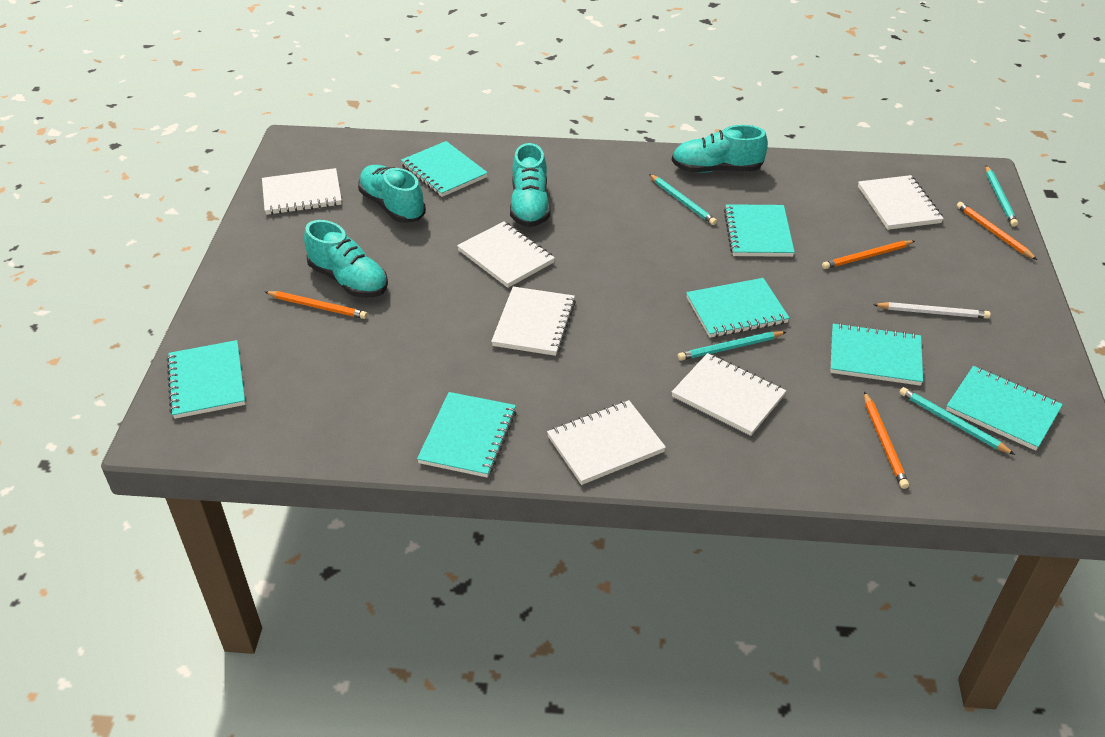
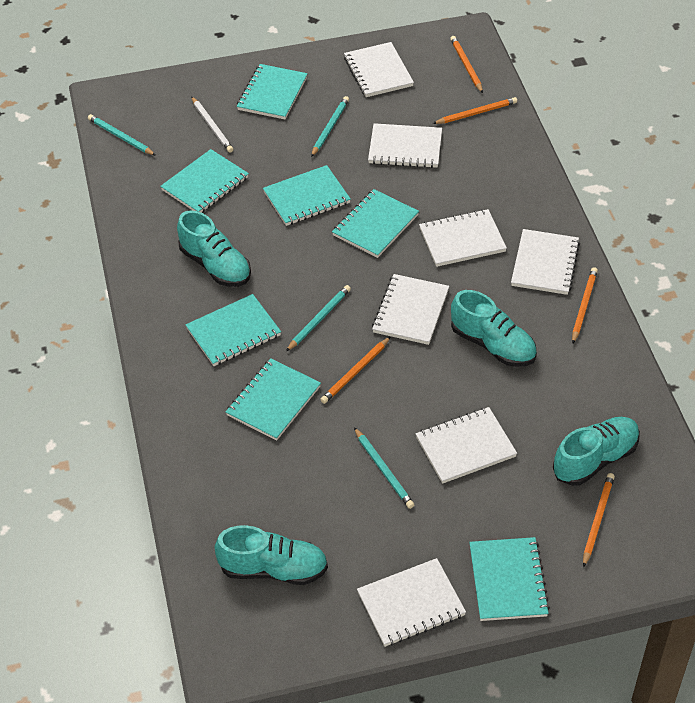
orange pencil: [265,291,368,319] [822,241,915,269] [864,392,909,489] [957,202,1037,260] = 4 -> [320,337,390,404] [432,97,517,124] [450,36,483,93] [572,267,598,344] [583,473,615,567] = 5
white notebook: [262,168,342,215] [457,221,555,288] [491,287,576,356] [547,400,666,485] [672,353,786,436] [858,175,944,230] = 6 -> [344,42,414,97] [357,558,466,647] [368,123,442,168] [372,274,449,345] [416,407,517,484] [419,209,507,267] [511,229,580,295] = 7

